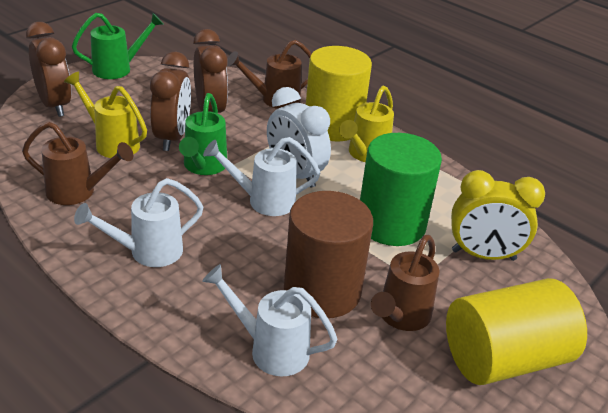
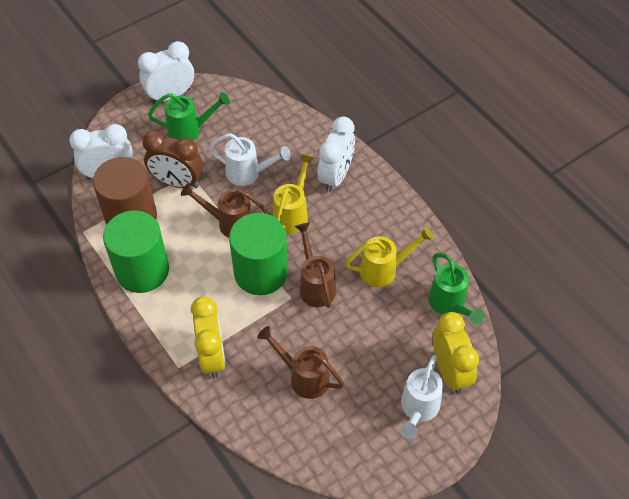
brown clock: [26,22,72,117] [150,52,191,151] [193,29,228,113] = 3 -> [143,130,203,188] = 1
green cylinder: [360,133,442,246] = 1 -> [103,210,169,293] [229,213,288,295] = 2
white clock: [267,87,331,188] = 1 -> [69,124,133,179] [138,41,194,104] [317,117,355,192] = 3
white watering can: [74,178,203,267] [202,264,338,376] [203,137,320,216] = 3 -> [209,133,291,186] [401,355,443,439] = 2
yellow clock: [451,170,545,261] = 1 -> [191,296,225,378] [433,312,479,394] = 2
yellow cylinder: [306,46,372,141] [446,278,587,385] = 2 -> none = 0

